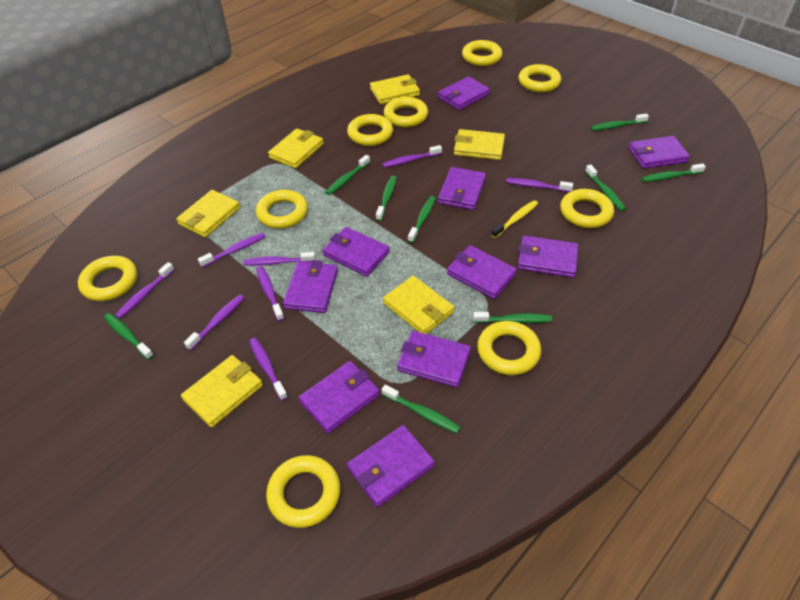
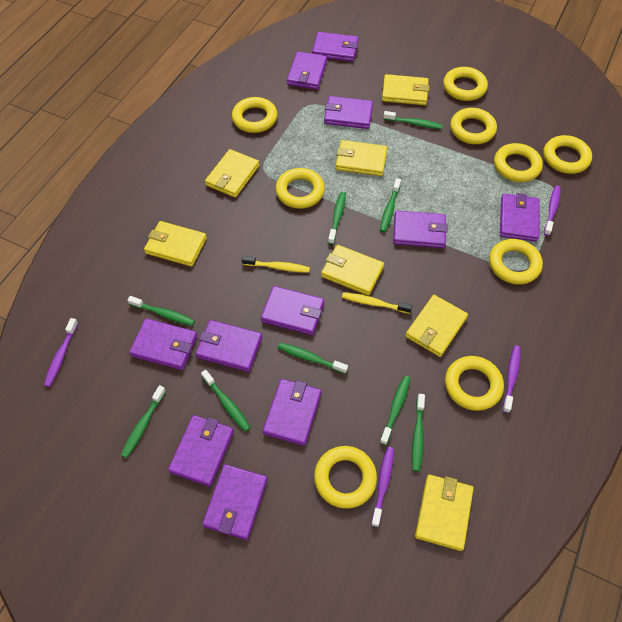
purple toothbrush: [115,262,174,318] [184,295,244,350] [198,233,266,268] [243,252,315,266] [249,338,288,401] [256,266,284,321] [383,145,442,168] [506,178,573,192] = 8 -> [44,318,78,387] [371,447,394,527] [502,345,521,413] [544,185,561,236] = 4
purple wallet: [283,260,338,313] [299,361,380,433] [323,227,390,277] [347,425,435,507] [397,331,471,388] [438,76,490,110] [438,167,486,210] [447,245,517,299] [518,236,578,278] [629,136,690,169] = 10 -> [129,318,198,370] [168,415,234,487] [195,320,262,372] [202,464,268,540] [261,286,324,335] [263,379,322,446] [287,52,327,90] [312,32,359,62] [324,96,373,129] [393,211,448,248] [500,193,539,242] = 11
yellow toothbrush: [491,200,538,238] = 1 -> [242,256,310,273] [342,292,412,314] = 2
yellow wallet: [176,190,240,237] [181,355,263,428] [268,128,324,169] [370,74,420,104] [383,276,455,334] [454,129,505,160] = 6 -> [144,221,207,267] [205,149,259,198] [321,245,384,296] [336,140,387,176] [382,74,430,105] [405,295,468,357] [415,475,474,551] = 7

